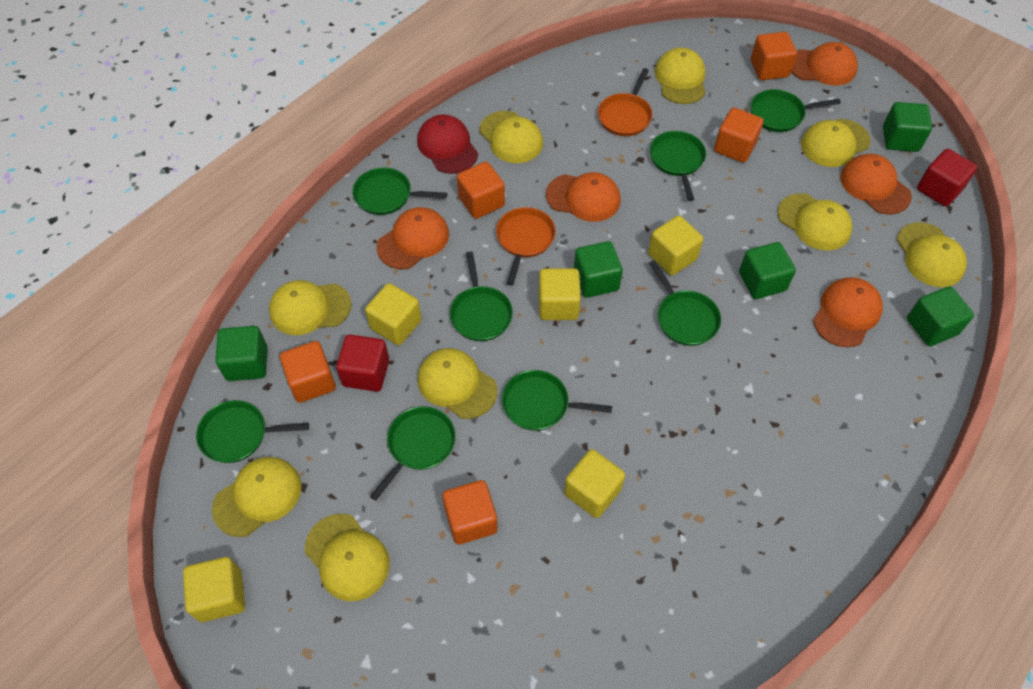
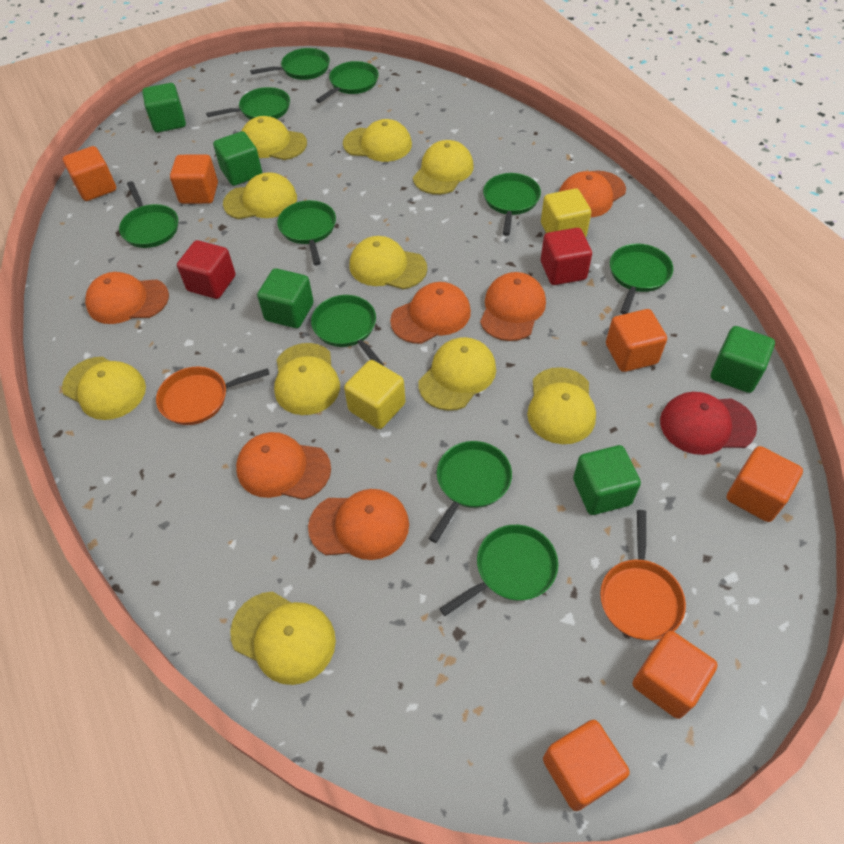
green pan: [196,400,309,463] [353,167,447,215] [370,406,456,501] [450,251,513,341] [502,370,612,431] [649,260,721,346] [650,131,706,201] [751,89,841,132] = 8 -> [119,181,178,248] [206,87,290,120] [250,48,330,80] [277,200,336,265] [311,295,384,365] [316,61,379,103] [429,441,512,543] [439,525,558,616] [483,173,541,236] [610,244,673,314] = 10
orange cap: [377,207,449,269] [546,172,621,222] [791,42,858,86] [813,277,883,347] [840,154,912,215] = 5 -> [85,272,169,324] [236,432,331,500] [308,489,409,560] [390,282,471,344] [480,272,546,341] [559,171,626,218] = 6
orange cube: [280,341,336,403] [442,480,498,544] [457,162,505,219] [714,108,764,163] [751,32,797,80] = 5 -> [63,146,116,201] [170,154,218,204] [543,720,630,811] [606,309,667,372] [633,631,718,719] [727,446,803,522] = 6
yellow cap: [212,457,302,537] [269,280,351,335] [305,514,390,601] [418,348,497,419] [480,111,543,163] [655,48,705,104] [778,193,853,251] [801,119,870,167] [897,222,967,287] = 9 -> [62,357,146,420] [223,172,297,219] [230,591,336,685] [242,116,307,160] [274,343,340,415] [343,119,412,162] [350,236,427,289] [413,140,474,195] [419,337,496,411] [527,367,596,444] = 10
yellow cube: [183,557,245,622] [365,283,422,345] [539,268,581,320] [564,449,625,518] [648,216,703,275] = 5 -> [344,360,405,429] [541,188,591,238] = 2

